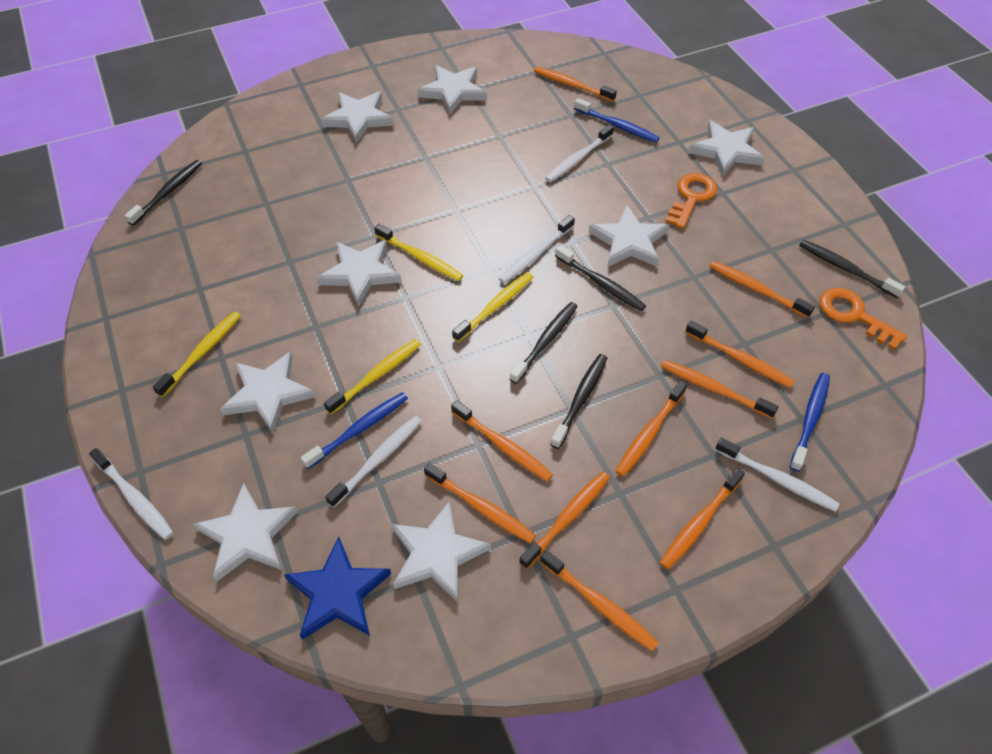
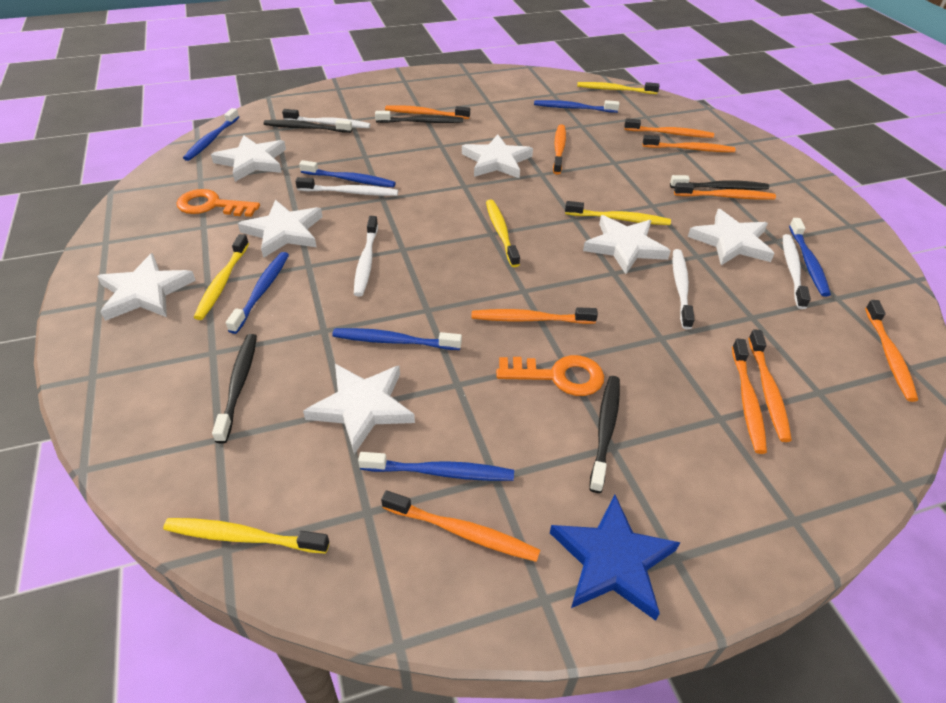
blue toothbrush: [300,392,408,469] [574,98,660,143] [790,373,830,471] = 3 -> [183,108,239,161] [226,252,289,334] [299,160,396,187] [332,328,462,350] [358,452,514,481] [534,100,619,113] [789,218,831,297] = 7
white star: [193,483,298,582] [220,351,316,433] [317,240,401,307] [321,92,394,143] [391,501,491,602] [417,65,487,114] [589,205,669,267] [688,120,765,176] = 8 -> [97,253,196,321] [211,135,286,182] [238,200,323,258] [303,364,415,454] [462,134,533,178] [583,215,670,274] [688,209,775,265] = 7
yellow toothbrush: [153,311,241,397] [324,339,421,414] [374,224,464,281] [452,272,533,342] = 4 -> [163,518,329,554] [194,234,249,320] [486,200,520,267] [565,201,671,225] [577,82,659,94] = 5

